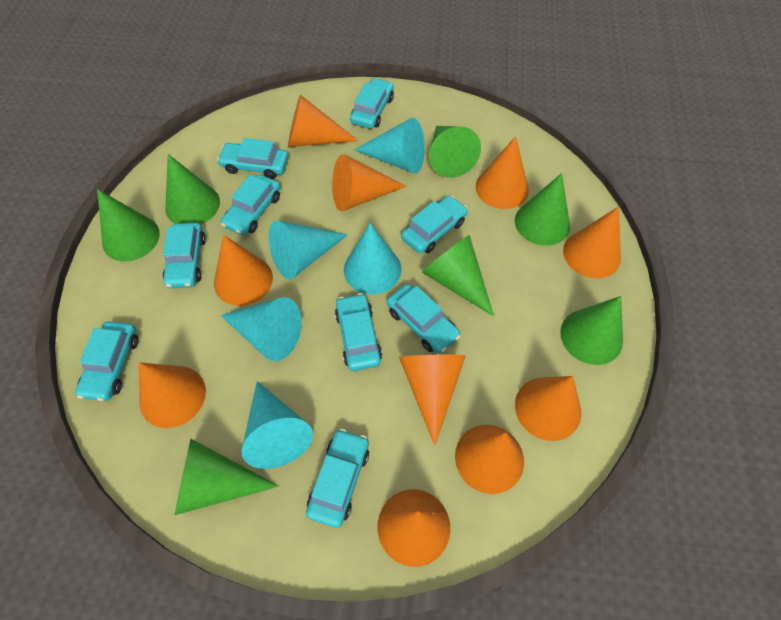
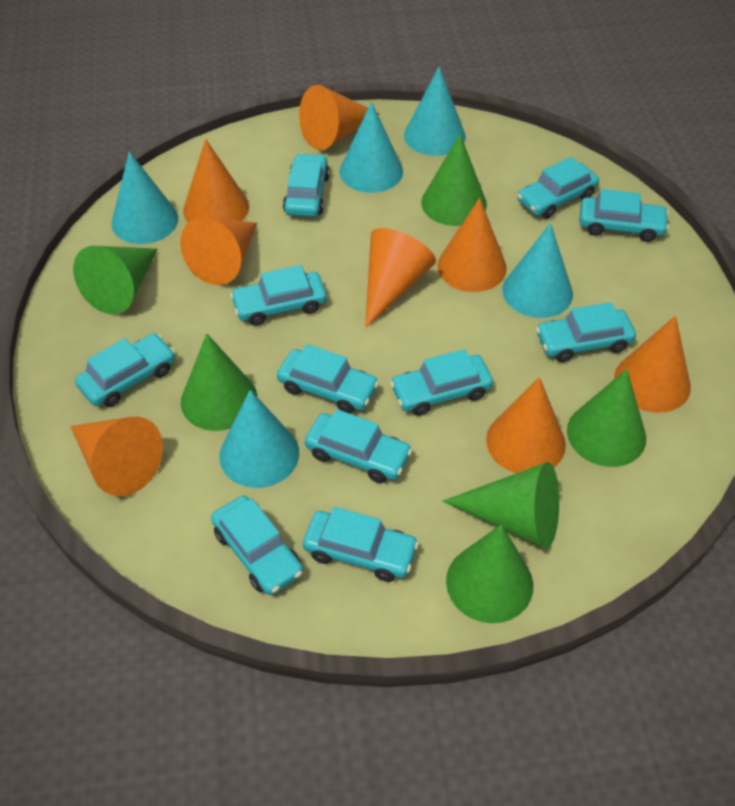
green cone: [97,189,160,261] [165,154,220,225] [174,439,279,515] [422,235,494,316] [429,126,481,178] [515,173,570,246] [560,296,623,365] = 7 -> [73,246,158,314] [181,334,258,431] [421,134,487,226] [443,462,559,549] [446,524,533,623] [567,369,646,467] = 6
orange cone: [139,362,206,428] [214,235,273,306] [288,95,358,147] [332,154,406,211] [378,489,450,567] [399,355,466,445] [455,425,524,494] [476,136,529,209] [515,376,581,441] [563,207,621,278] = 10 -> [71,417,163,496] [180,217,257,285] [183,139,249,223] [299,85,380,150] [365,228,436,328] [437,198,507,292] [486,377,566,473] [614,316,691,413] = 8
turquoise car: [75,321,138,401] [163,223,206,288] [217,138,288,179] [221,174,281,235] [306,429,369,528] [335,293,382,371] [350,78,394,129] [387,284,461,354] [401,196,468,253] = 9 -> [75,333,175,407] [211,495,303,595] [230,265,327,326] [277,344,379,414] [283,153,330,217] [303,507,419,582] [305,409,412,483] [390,349,493,416] [517,157,599,219] [536,302,636,362] [579,189,669,242] = 11

